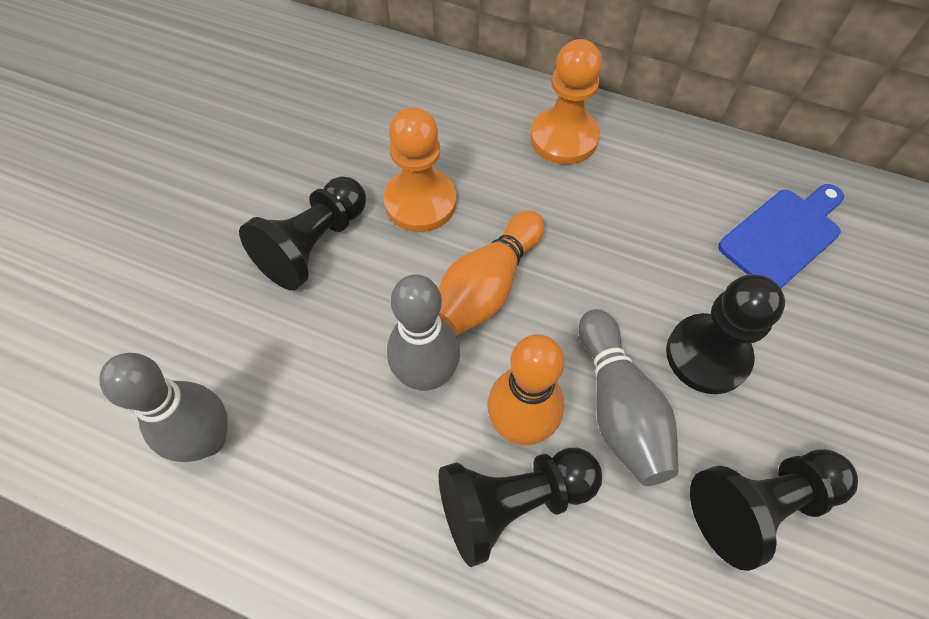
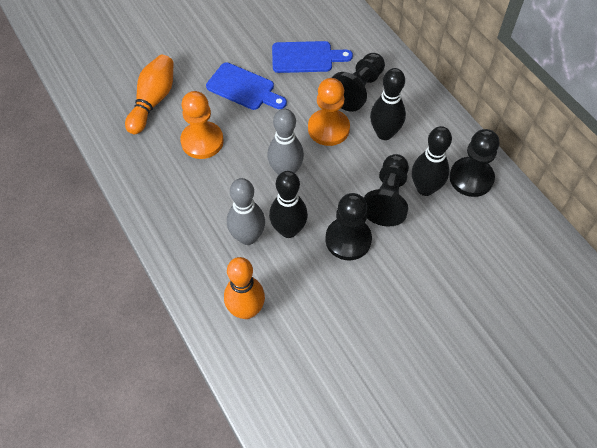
black bowling pin: none = 0 -> [269,171,308,238] [370,68,406,140] [412,126,452,196] = 3
blue cutting board: [718,184,844,289] = 1 -> [206,63,287,110] [272,41,353,73] = 2
grey bowling pin: [99,353,228,462] [387,274,460,391] [578,309,678,486] = 3 -> [227,178,265,245] [267,109,304,175] = 2

